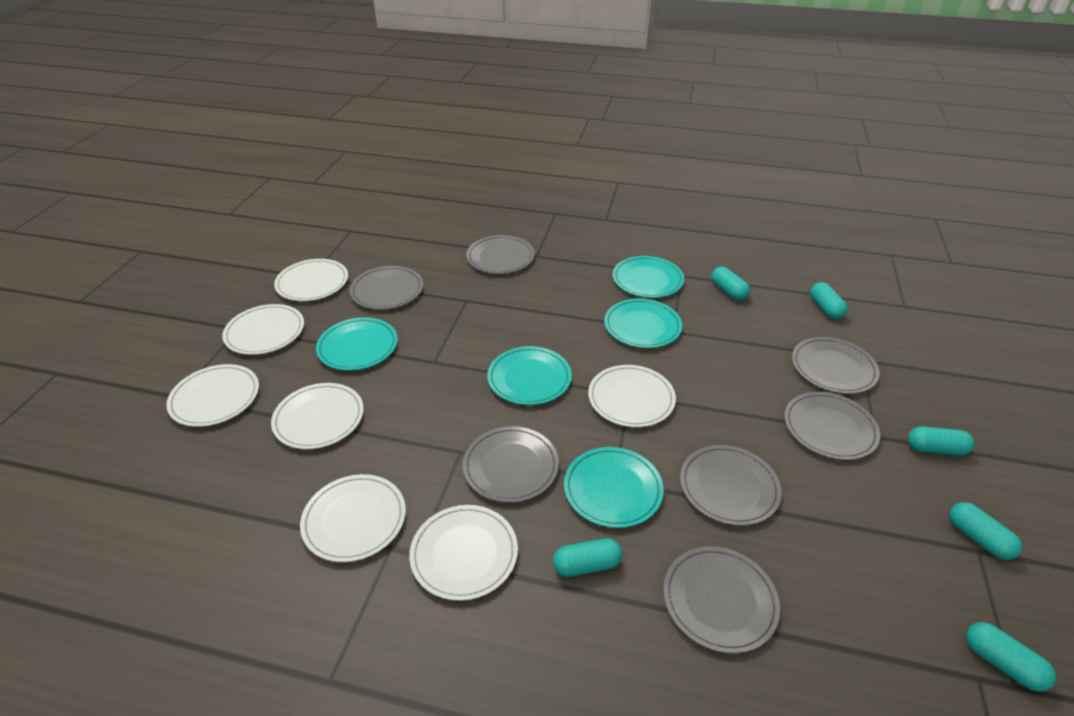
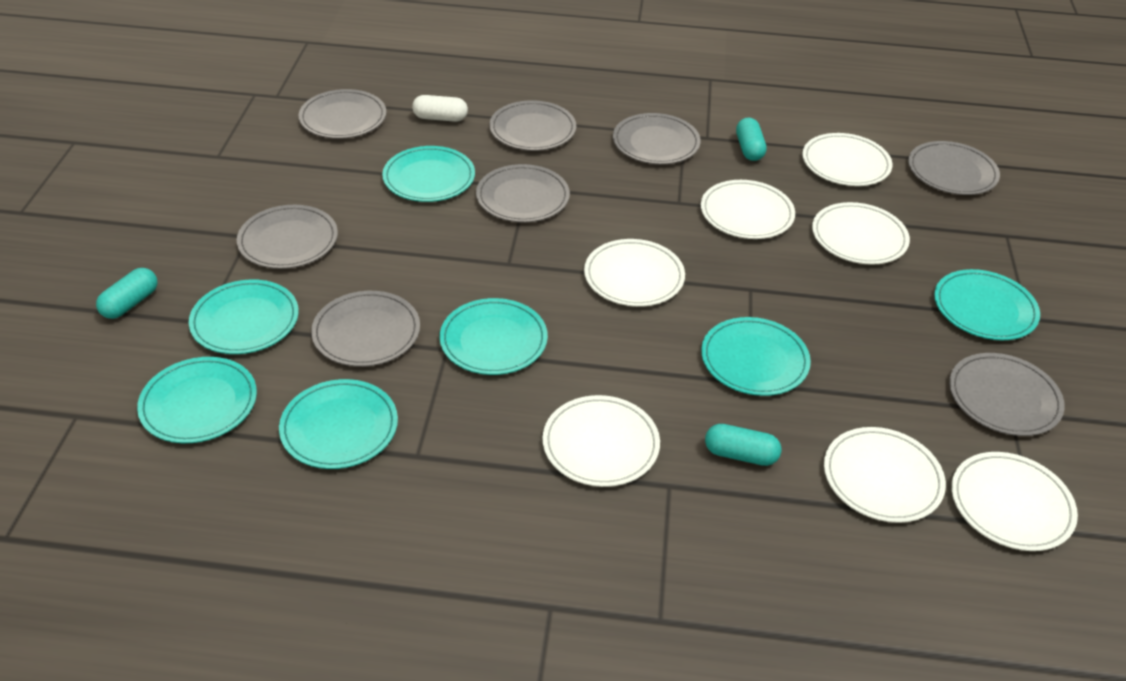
grey plate: [350,266,423,310] [463,426,559,503] [466,235,535,274] [663,546,780,654] [680,445,782,526] [784,392,880,460] [792,337,880,394] = 7 -> [237,205,338,269] [299,89,386,139] [311,291,420,367] [476,164,570,222] [489,100,576,151] [613,113,701,164] [908,141,1000,195] [949,353,1065,436] = 8
turquoise capsule: [553,538,623,577] [711,266,750,300] [810,282,848,319] [908,426,974,456] [949,502,1022,560] [966,622,1056,692] = 6 -> [96,268,157,319] [705,424,782,466] [736,118,767,161] = 3
turquoise plate: [316,317,398,371] [487,346,572,405] [564,447,664,528] [604,299,682,348] [613,256,684,298] = 5 -> [137,357,257,443] [189,279,299,354] [279,379,398,469] [382,146,475,202] [440,298,548,375] [701,317,811,396] [934,269,1040,340] = 7
white capsule: none = 0 -> [412,95,468,122] = 1

